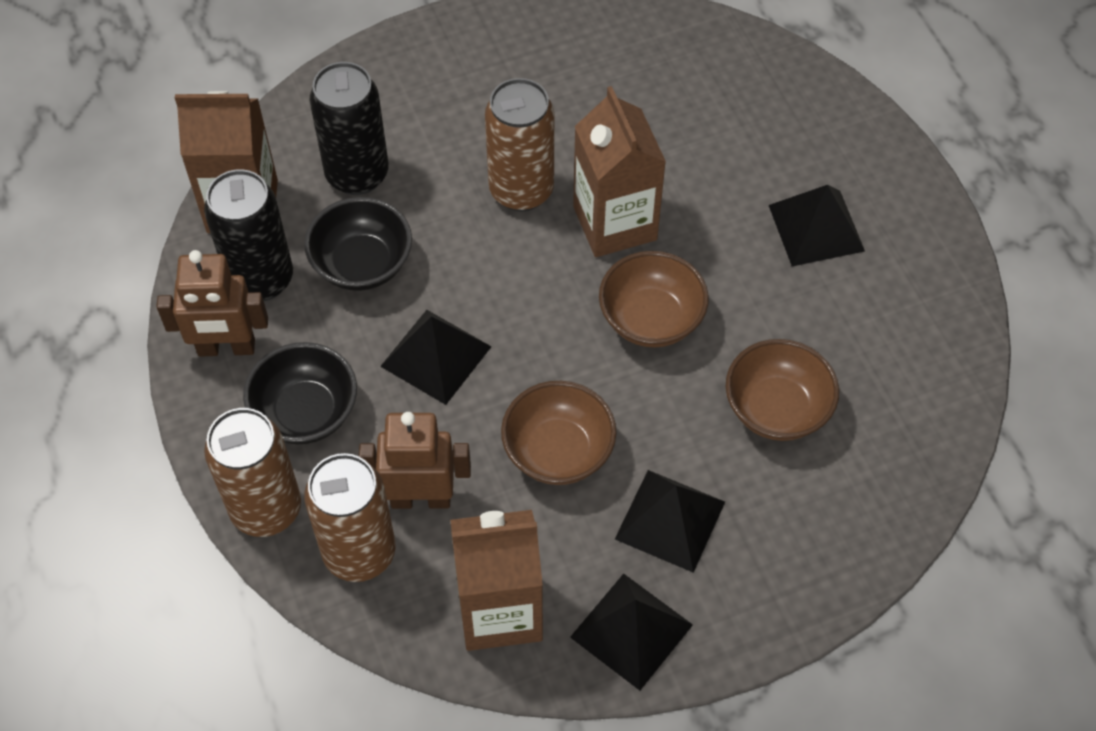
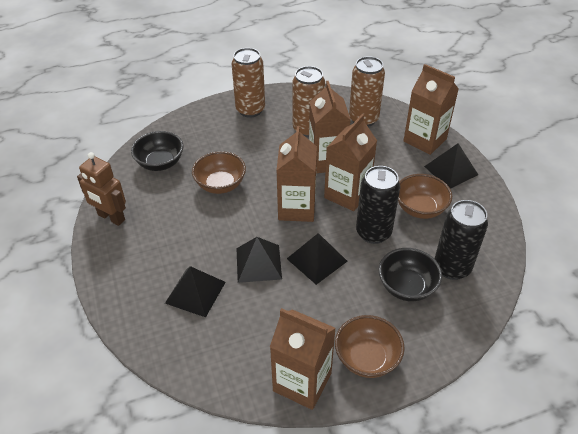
brown carton: [175,91,278,233] [450,510,543,651] [573,86,666,257] = 3 -> [270,308,336,410] [276,126,317,222] [309,81,351,173] [324,114,377,211] [403,64,459,155] = 5
brown robot: [156,250,268,357] [359,412,471,509] = 2 -> [77,152,126,226] = 1

